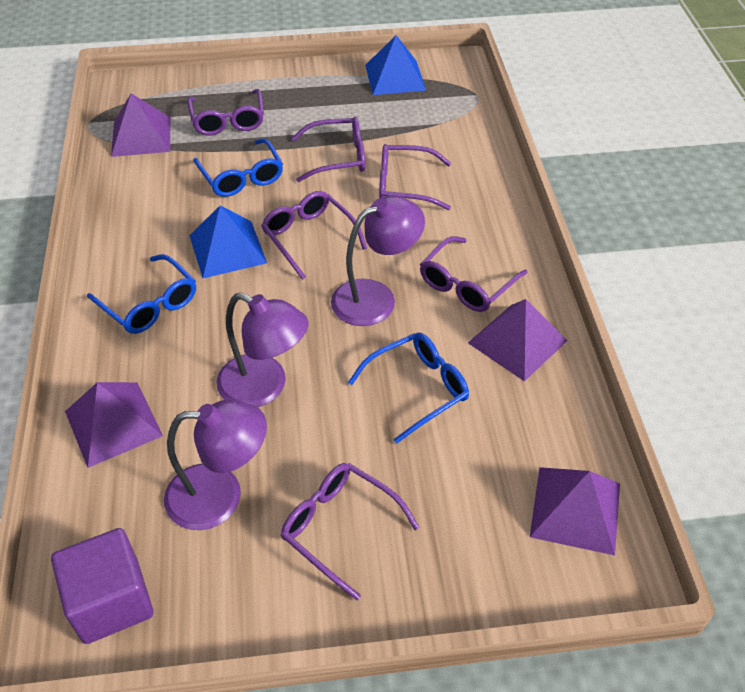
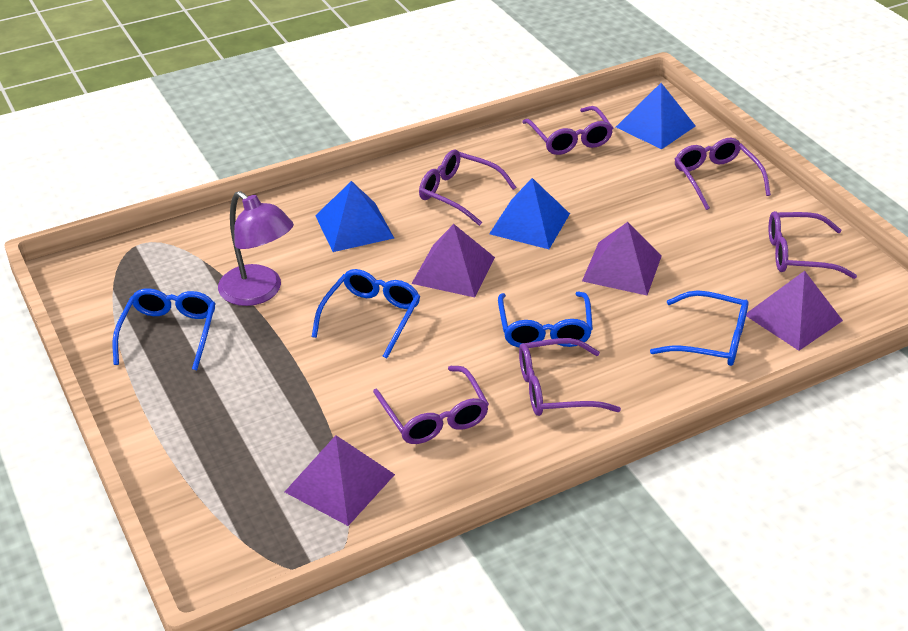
blue glasses: [87,254,196,334] [193,138,283,197] [348,333,469,443] = 3 -> [113,288,216,370] [312,269,421,359] [498,292,593,347] [650,290,749,366] = 4
blue pyramid: [189,206,267,278] [365,35,426,95] = 2 -> [315,181,394,252] [489,178,570,249] [616,83,696,149] = 3
purple cube: [51,528,153,644] = 1 -> none = 0
purple lamp: [164,400,267,530] [216,293,309,407] [331,196,425,326] = 3 -> [218,191,294,306] = 1

